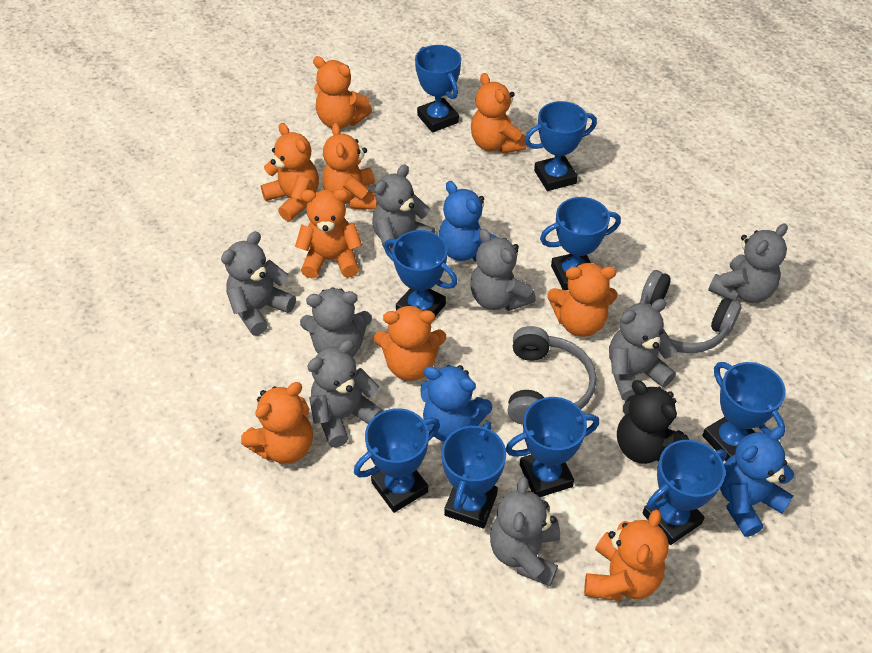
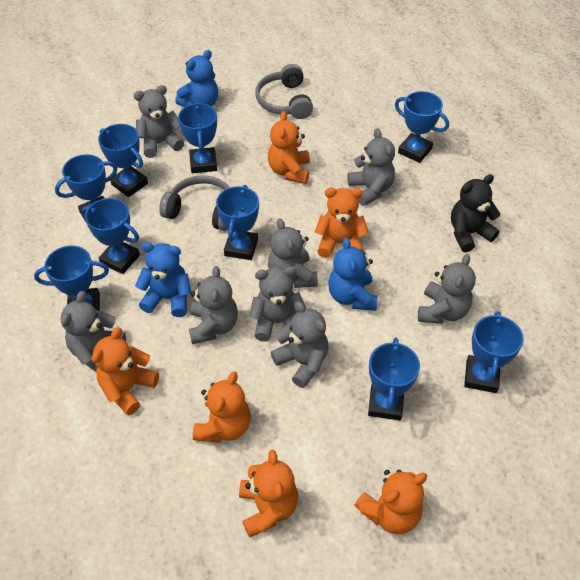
orange teddy bear: [241,382,313,464] [261,123,319,221] [295,189,362,278] [313,56,372,129] [322,123,378,210] [374,305,446,381] [471,73,527,154] [547,262,617,337] [584,509,669,601] = 9 -> [92,327,159,415] [193,371,251,443] [239,450,298,538] [268,111,310,184] [315,188,369,258] [354,469,427,535] = 6

